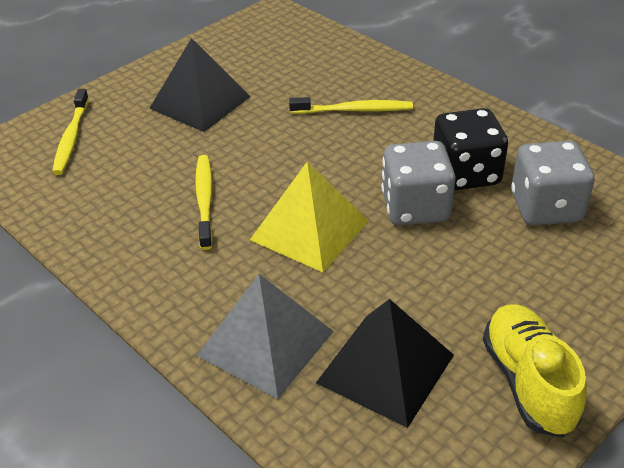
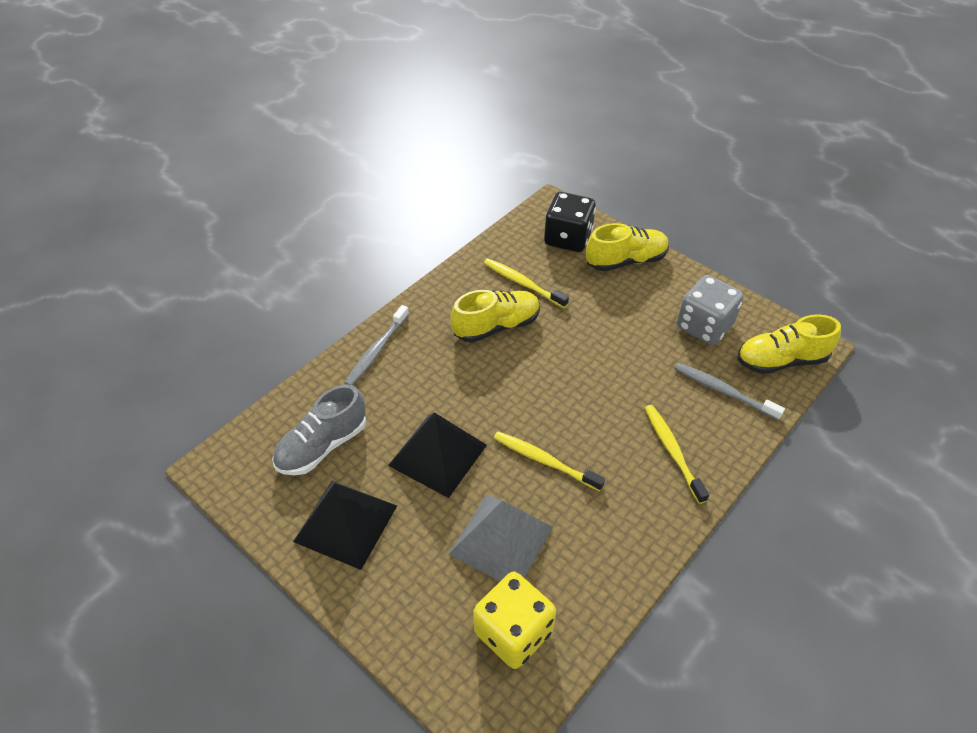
grey dice: [381,141,456,225] [511,141,595,226] = 2 -> [677,275,744,345] = 1
grey shoe: none = 0 -> [272,384,366,476] = 1
grey toothbrush: none = 0 -> [344,305,409,385] [674,363,785,420] = 2
yellow dice: none = 0 -> [473,572,556,669] = 1
yellow pyramid: [250,161,369,272] = 1 -> none = 0
yellow shoe: [483,305,587,437] = 1 -> [450,290,540,343] [586,223,669,272] [737,314,841,374] = 3

